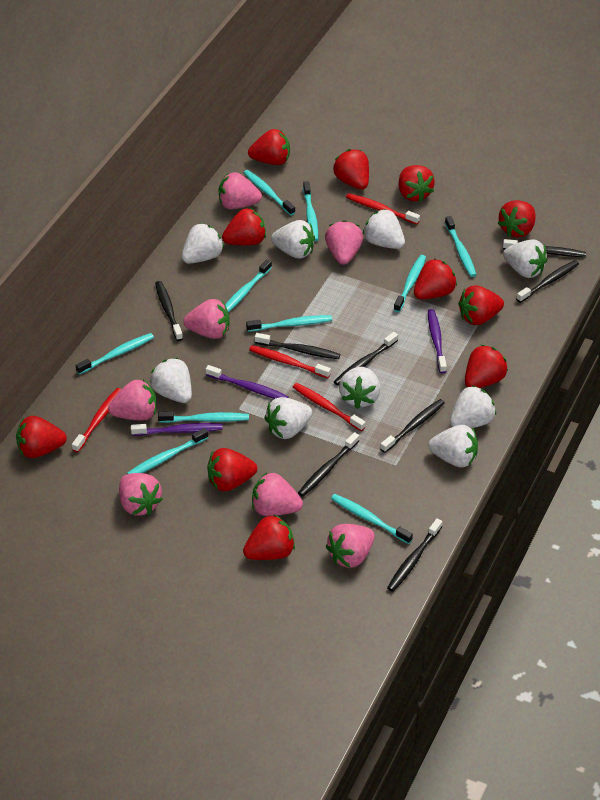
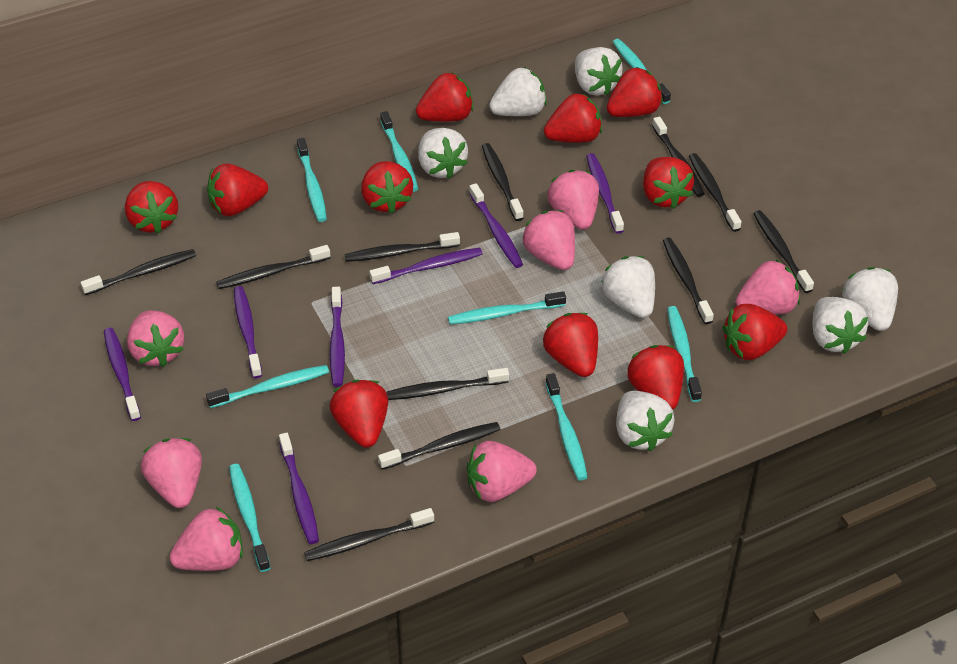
black toothbrush: [155,281,183,341] [255,333,340,359] [298,432,359,497] [334,332,398,386] [380,399,445,453] [387,518,442,592] [503,239,586,257] [516,260,579,303] = 8 -> [81,249,196,295] [216,245,330,289] [304,508,434,561] [345,232,460,262] [378,422,501,470] [386,368,509,400] [482,143,523,221] [652,117,705,197] [663,237,714,324] [689,153,741,232] [753,210,814,293] = 11
purple toothbrush: [131,423,223,436] [206,365,289,399] [428,309,447,373] = 3 -> [104,328,141,421] [234,286,262,378] [279,433,319,544] [330,287,345,387] [369,247,483,284] [469,183,523,268] [586,153,624,234] = 7
red toothbrush: [72,388,122,452] [249,345,331,378] [293,383,365,431] [346,193,420,225] = 4 -> none = 0
turquoise toothbrush: [76,333,154,375] [127,428,208,474] [158,411,249,423] [225,259,272,312] [244,170,295,215] [246,315,332,332] [303,181,318,241] [331,494,413,544] [394,255,426,312] [445,216,476,277] = 10 -> [206,365,329,408] [229,464,270,572] [297,138,327,222] [380,111,418,192] [448,291,566,324] [545,373,588,481] [613,39,671,104] [667,306,702,402] = 8
white strawberry: [150,358,192,403] [182,223,224,264] [265,397,312,439] [271,220,315,259] [339,367,381,409] [363,209,405,249] [428,425,478,467] [450,385,496,428] [503,239,548,278] = 9 -> [418,128,468,179] [489,67,547,116] [575,47,623,96] [601,256,655,318] [616,391,674,451] [812,297,869,354] [842,267,898,331] = 7

